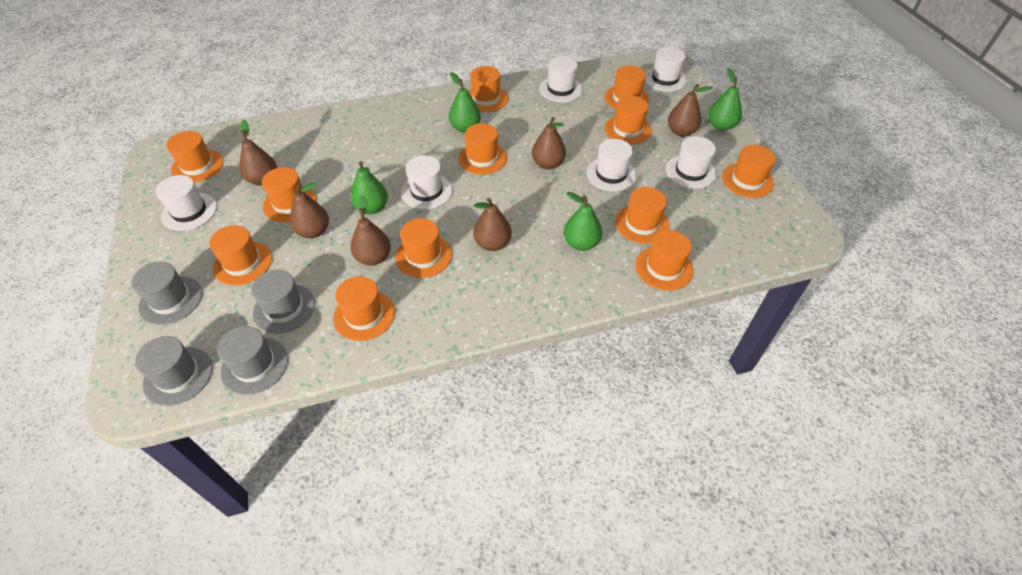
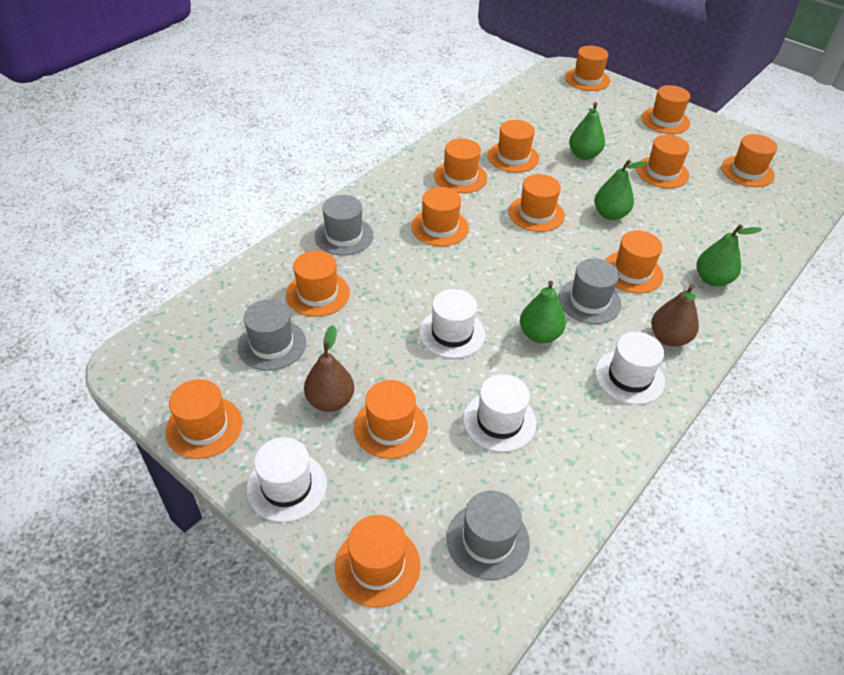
brown pear: [239,120,277,186] [289,182,329,238] [350,195,391,265] [473,197,512,251] [532,117,566,170] [668,84,713,137] = 6 -> [304,325,354,412] [651,284,699,347] = 2
orange hat: [167,131,223,183] [209,225,272,285] [262,167,317,222] [333,276,395,341] [395,218,452,278] [458,123,507,175] [468,66,508,112] [604,65,649,109] [605,96,652,145] [615,187,670,244] [635,230,694,291] [722,145,776,198] = 12 -> [165,379,242,459] [286,251,350,317] [335,515,421,608] [354,380,428,459] [411,187,469,246] [434,139,487,193] [488,120,539,172] [509,174,565,232] [565,46,610,91] [605,231,663,293] [636,135,689,188] [641,85,690,134] [721,134,778,187] = 13
white hat: [156,175,217,231] [401,155,452,210] [539,57,583,102] [586,139,637,192] [645,47,687,92] [666,136,717,189] = 6 -> [247,437,327,522] [419,289,485,358] [463,374,536,452] [595,332,665,405] = 4

